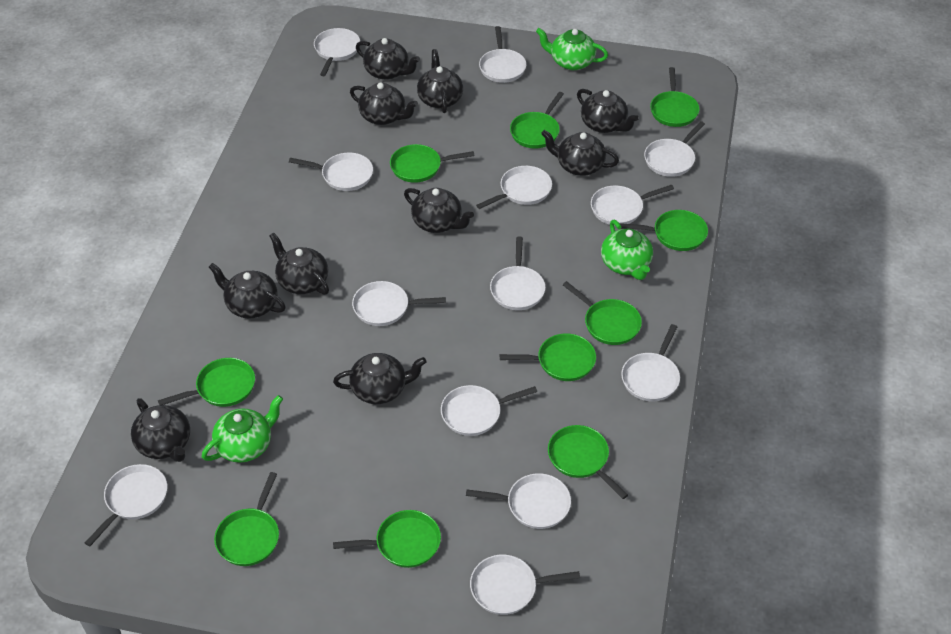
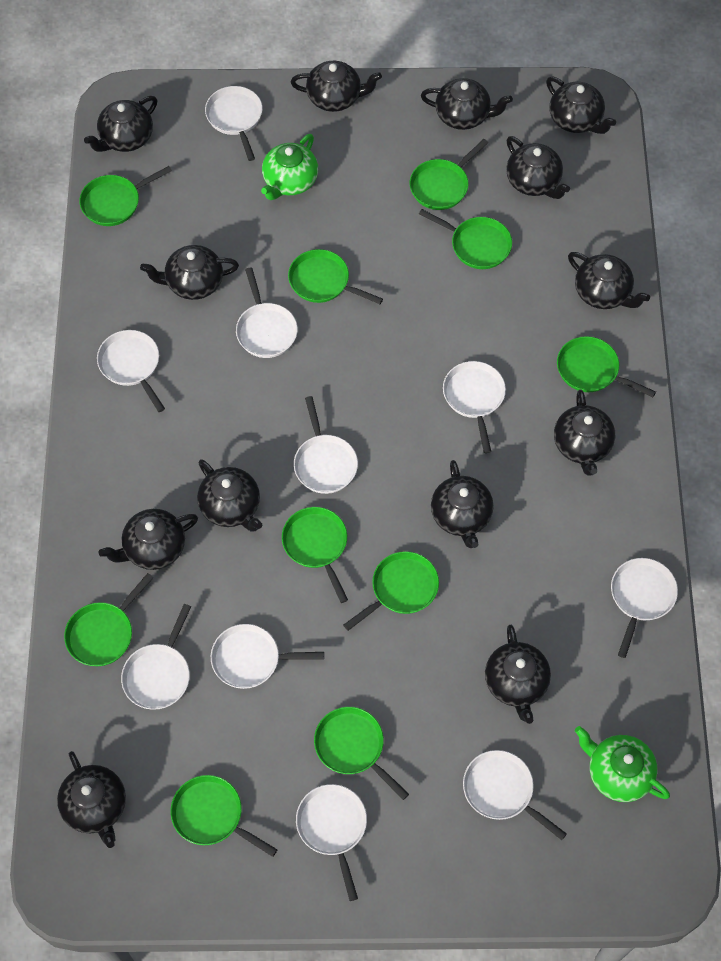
black teapot: [131,398,190,462] [209,263,286,319] [269,233,329,295] [333,353,426,404] [350,83,418,125] [356,38,420,80] [404,188,474,233] [417,49,463,113] [541,130,619,176] [577,89,639,133] = 10 -> [57,751,126,848] [84,96,157,152] [99,509,198,570] [140,245,239,300] [197,459,262,531] [291,61,382,112] [421,78,513,130] [431,460,494,548] [485,625,551,724] [506,136,570,199] [546,77,616,134] [554,390,615,476] [568,252,650,309] = 13
green teapot: [202,395,283,463] [536,28,608,70] [601,220,653,280] = 3 -> [261,134,318,200] [575,726,670,802] = 2
white pan: [85,464,167,546] [289,152,373,191] [314,28,360,76] [352,281,446,326] [441,385,537,436] [466,473,571,529] [470,555,580,615] [476,166,552,209] [479,26,526,83] [490,236,546,310] [591,185,674,225] [621,324,680,401] [644,121,705,177] = 13 -> [97,330,165,412] [121,604,191,710] [205,86,263,161] [211,624,324,689] [236,267,298,358] [294,396,358,494] [296,784,367,901] [443,361,506,453] [463,750,567,840] [611,558,678,658] = 10

